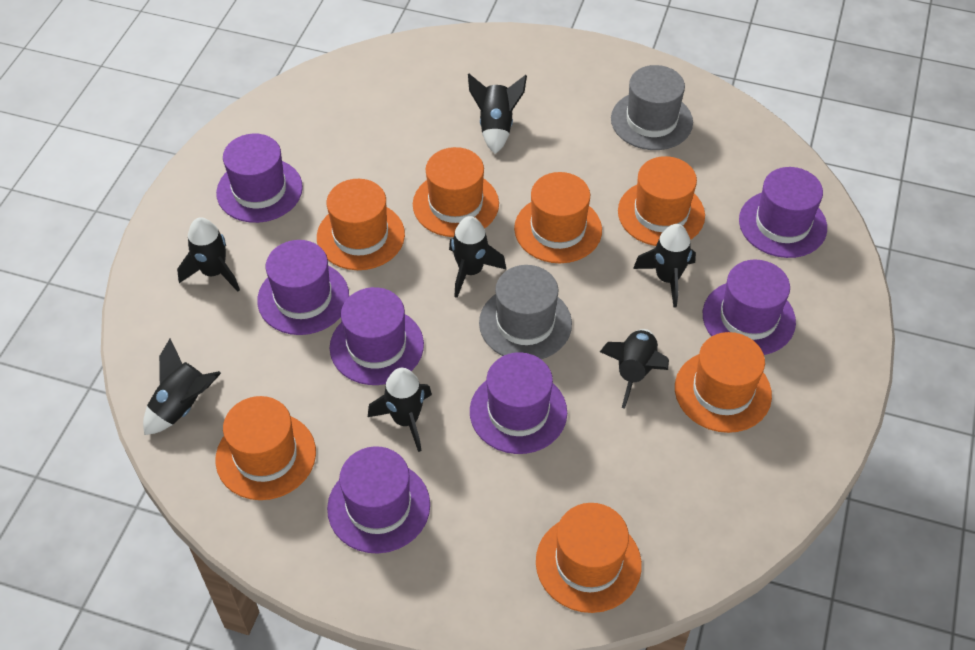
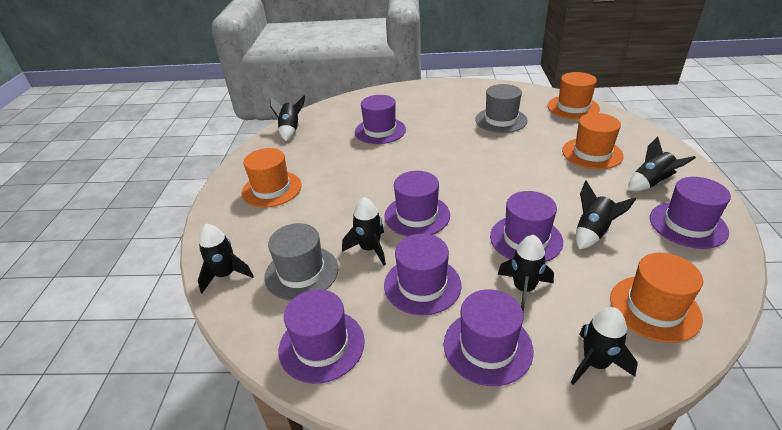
orange hat: [215,396,316,500] [317,179,405,270] [413,147,499,237] [514,172,602,263] [536,503,642,613] [618,156,705,246] [675,332,772,433] = 7 -> [241,148,302,208] [548,72,600,119] [562,113,624,169] [610,253,703,343] = 4

